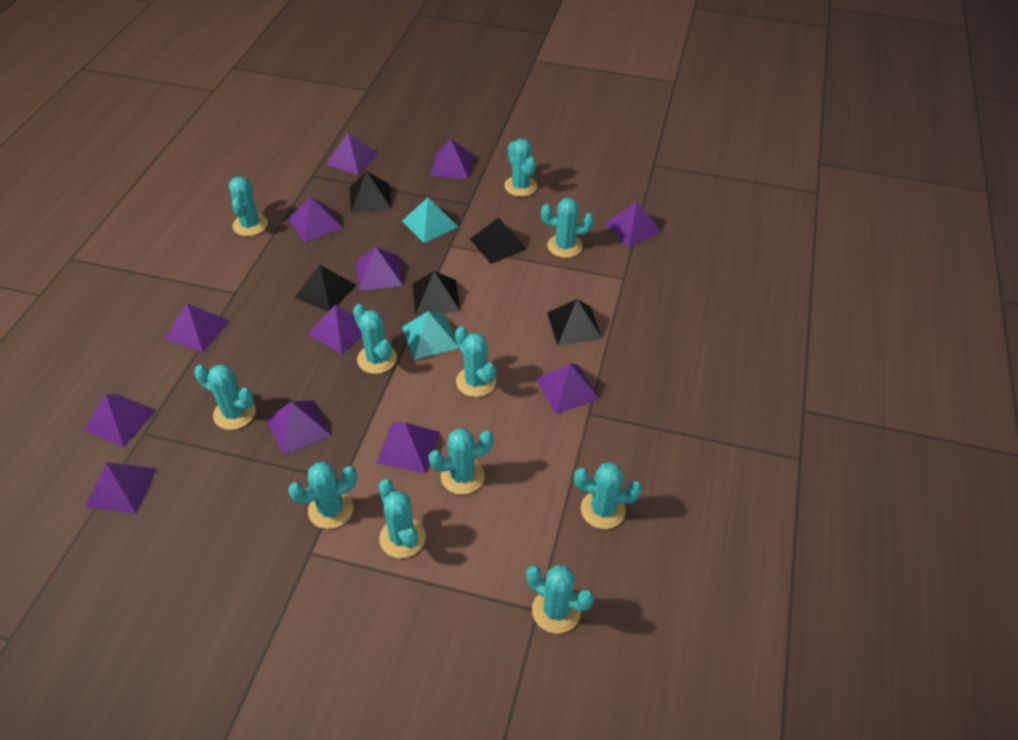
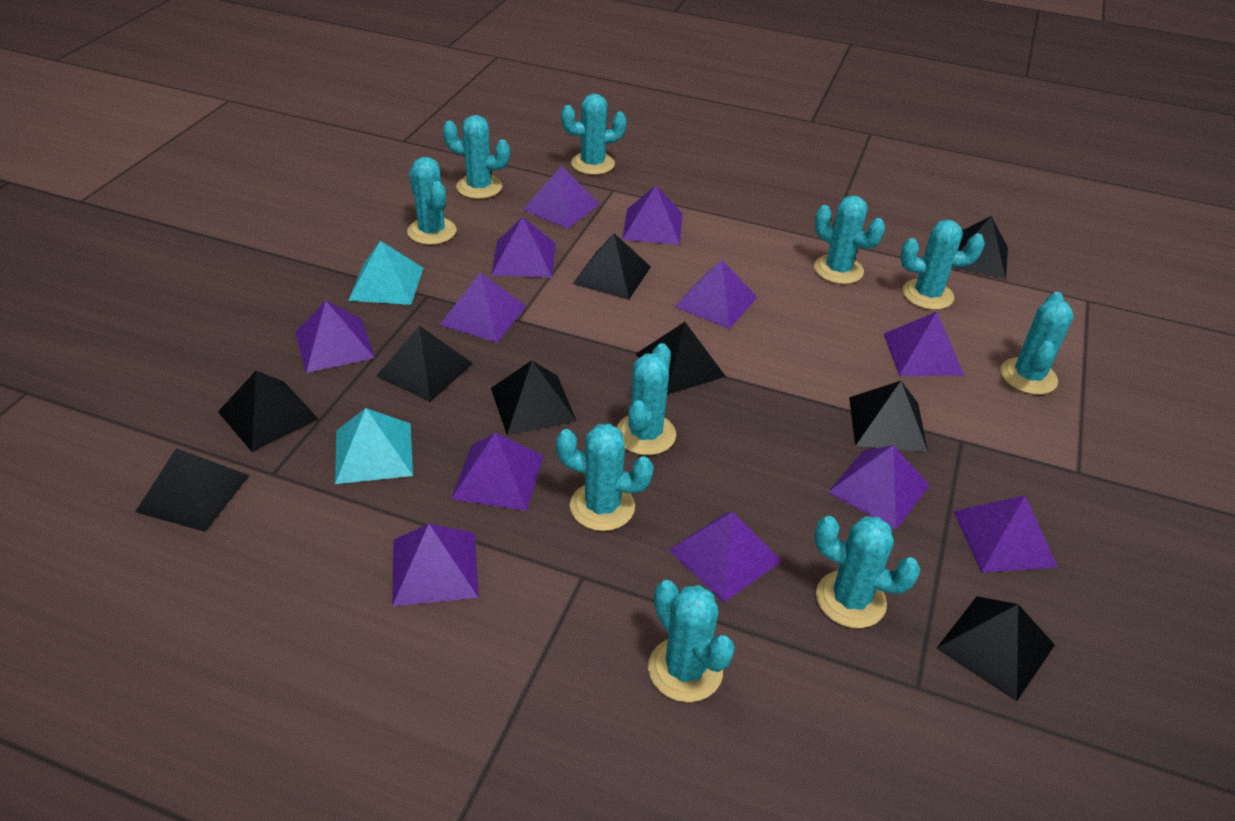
black pyramid: [295,265,356,312] [350,171,392,213] [413,271,460,315] [470,218,527,264] [547,299,602,346] = 5 -> [135,448,249,532] [218,371,319,452] [376,326,473,402] [491,361,577,435] [573,233,651,300] [636,322,726,395] [849,381,928,452] [937,596,1055,701] [952,216,1008,279] = 9
turquoise cactus: [194,365,256,430] [229,176,268,236] [288,462,357,529] [353,304,397,374] [379,479,426,558] [428,428,494,495] [455,326,496,397] [504,139,537,197] [526,565,594,634] [541,198,594,258] [574,462,642,529] = 11 -> [407,157,456,245] [443,115,510,199] [556,424,654,531] [561,94,627,175] [617,343,676,455] [648,580,735,702] [814,195,885,284] [814,516,920,628] [900,220,985,310] [1001,292,1074,395] = 10

